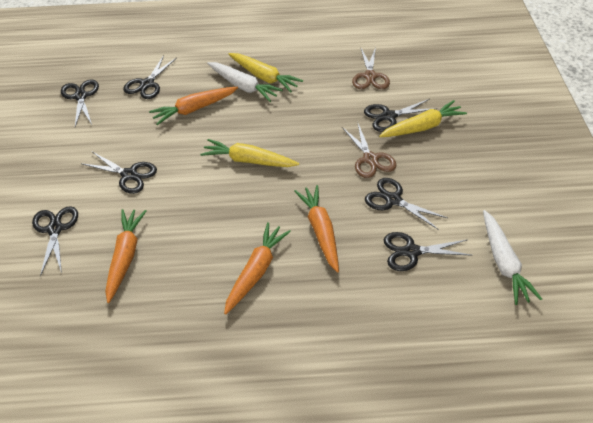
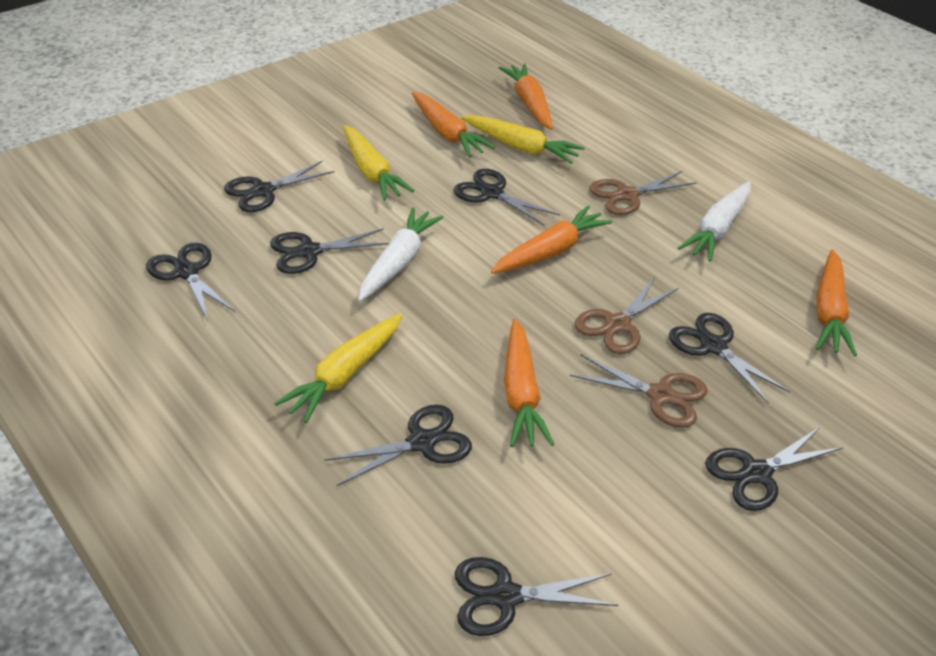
black scissors: [32,206,78,277] [61,79,99,127] [82,152,157,194] [123,55,177,99] [364,99,437,132] [365,178,447,230] [384,232,473,271] = 7 -> [146,243,235,321] [224,161,334,212] [270,229,389,274] [325,405,472,486] [454,169,560,226] [455,557,619,636] [669,313,790,404] [705,427,844,511] = 8
brown scissors: [342,124,397,178] [352,47,390,89] = 2 -> [570,354,708,428] [575,277,678,354] [589,171,696,215] = 3
orange carrot: [105,209,146,303] [149,87,238,125] [224,222,291,315] [294,185,339,273] = 4 -> [412,92,495,158] [491,205,613,274] [499,63,553,130] [504,319,554,447] [816,250,857,356] = 5

